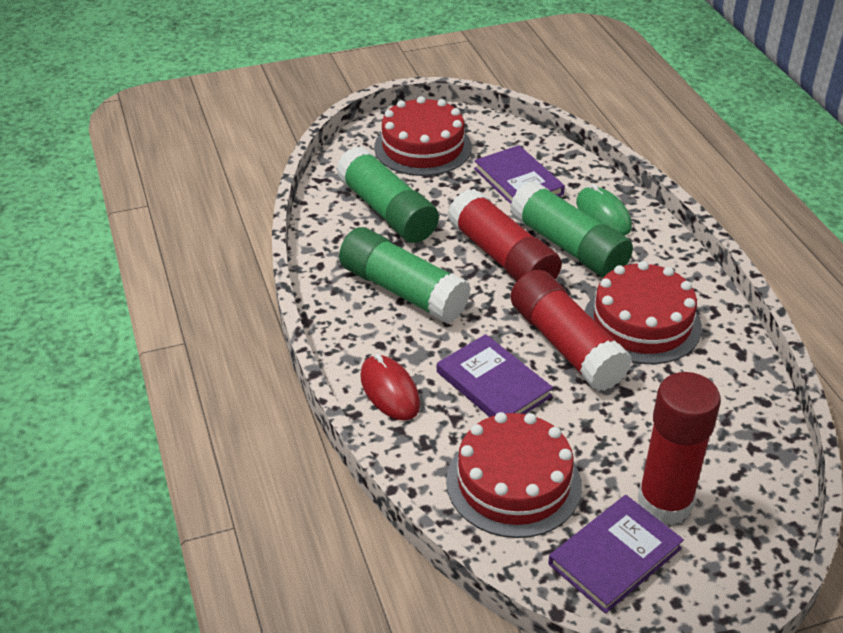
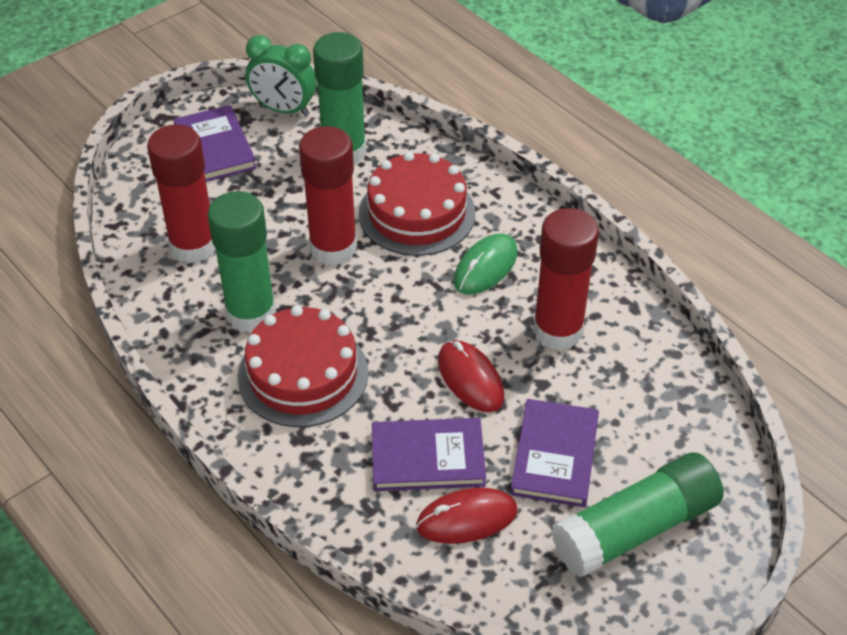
green clock: none = 0 -> [246,35,317,116] = 1
red cake: [374,96,472,176] [446,412,582,538] [584,261,702,364] = 3 -> [238,305,368,427] [359,151,475,256] = 2
red mouse: [360,354,420,420] = 1 -> [416,488,517,544] [438,340,504,412] = 2

